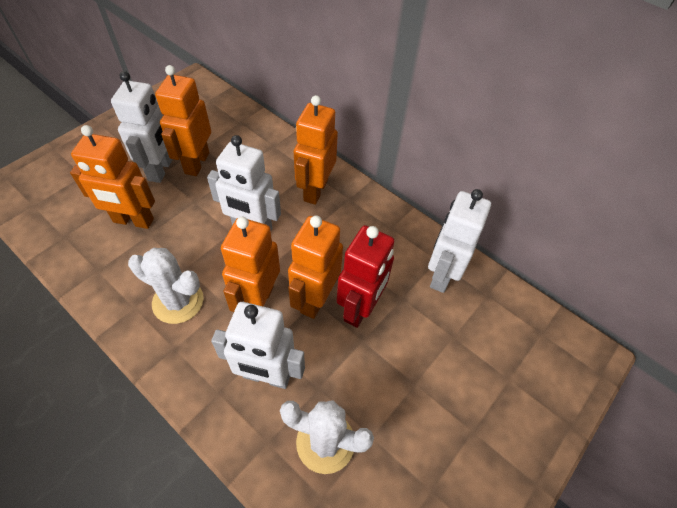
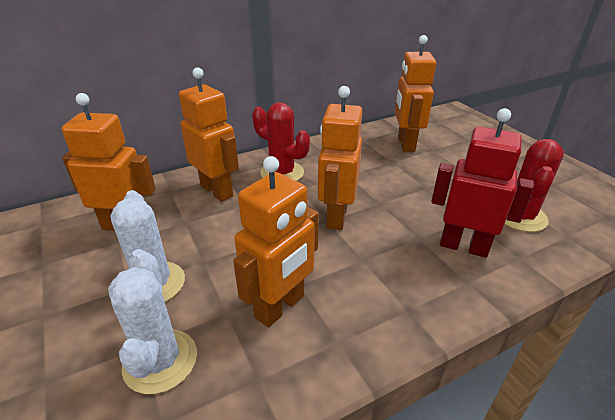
red cactus: none = 0 -> [252,102,310,181] [505,139,564,232] = 2
white robot: [111,71,173,183] [207,135,281,231] [211,302,305,389] [428,189,491,293] = 4 -> none = 0

